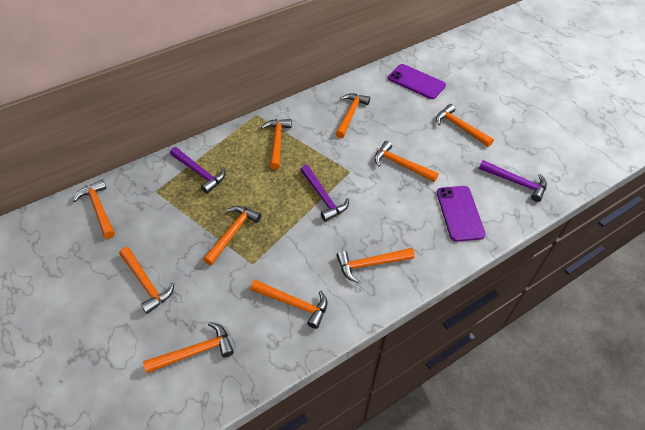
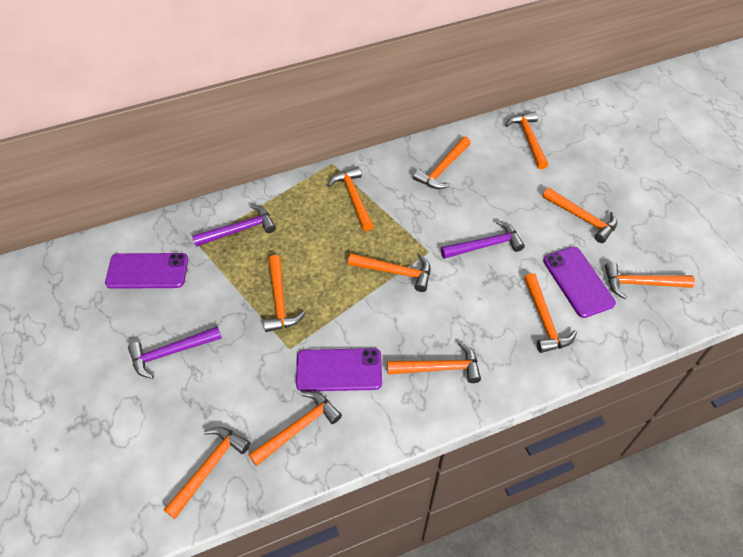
orange hammer: [73,180,115,239] [119,247,174,314] [143,322,234,373] [203,206,261,265] [250,280,327,329] [261,119,292,170] [335,93,370,138] [337,248,415,283] [374,141,439,182] [436,104,494,147] = 10 -> [164,427,250,519] [248,392,342,466] [263,255,305,332] [328,167,374,231] [348,253,430,292] [387,342,481,383] [413,137,471,189] [505,111,548,169] [524,273,577,353] [542,188,617,243] [605,262,695,299] = 11
purple phone: [388,64,446,99] [437,186,486,242] = 2 -> [105,253,188,289] [296,348,382,392] [543,247,616,318] = 3

